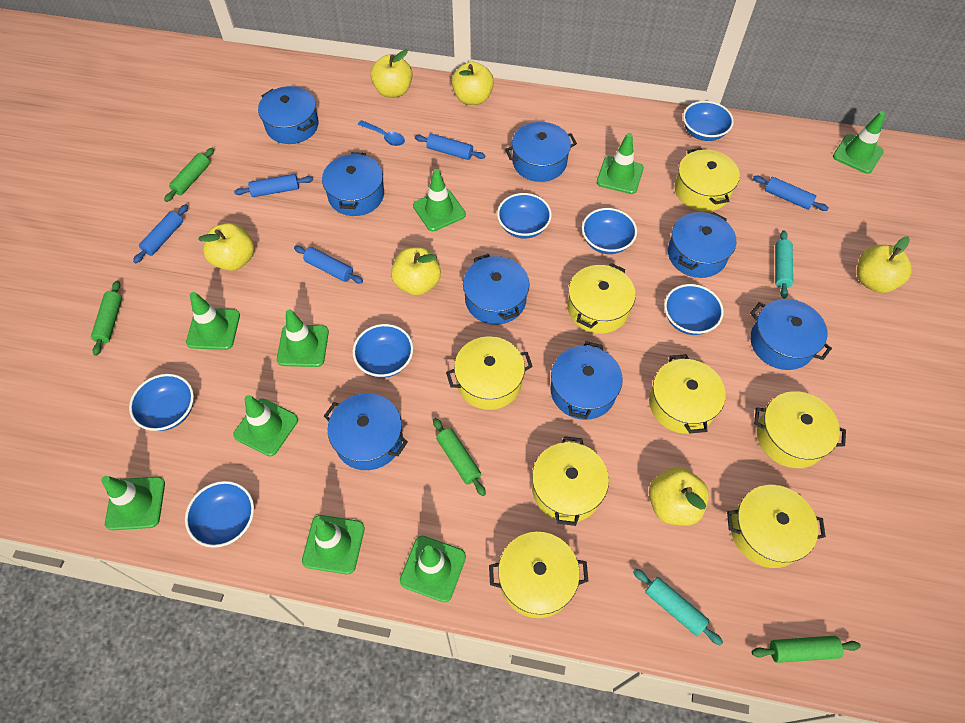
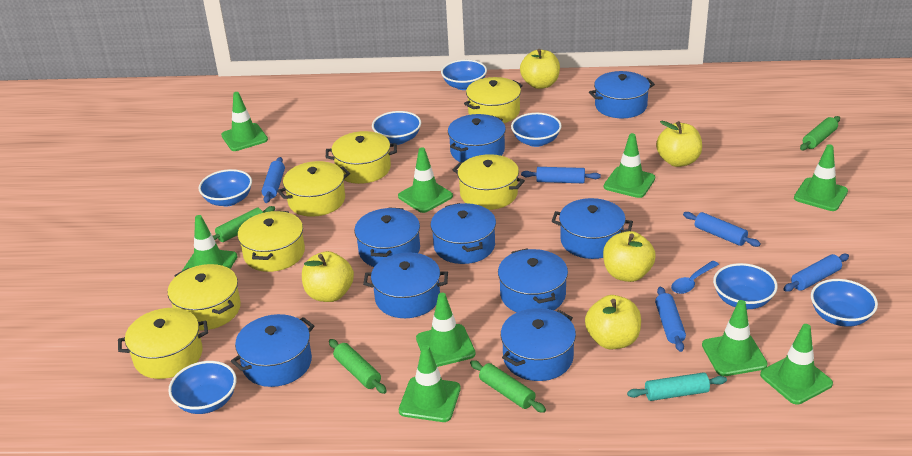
blue pot: [258,86,319,144] [322,152,384,216] [324,393,408,470] [463,254,529,325] [505,122,577,182] [550,341,623,420] [668,212,736,278] [750,299,832,370] = 8 -> [231,314,314,387] [354,207,420,267] [363,252,448,318] [431,203,496,264] [448,114,506,163] [498,249,568,312] [501,308,576,381] [552,198,633,259] [589,71,655,118] = 9
turquoise rolling pin: [633,569,723,645] [775,230,793,299] = 2 -> [627,372,727,401] = 1
yellow apple: [198,223,254,271] [370,50,413,98] [391,247,441,295] [452,62,494,105] [649,467,709,526] [857,236,912,293] = 6 -> [302,251,354,302] [520,49,560,89] [585,295,641,349] [603,231,656,282] [656,121,702,167] = 5
yellow pot: [446,336,533,410] [489,532,588,618] [532,436,609,526] [567,263,636,334] [649,354,726,434] [675,148,740,212] [727,485,826,568] [754,391,846,468] = 8 -> [118,308,208,379] [168,264,241,330] [238,211,305,272] [277,161,350,217] [326,131,397,184] [453,154,525,210] [464,77,523,123] = 7

